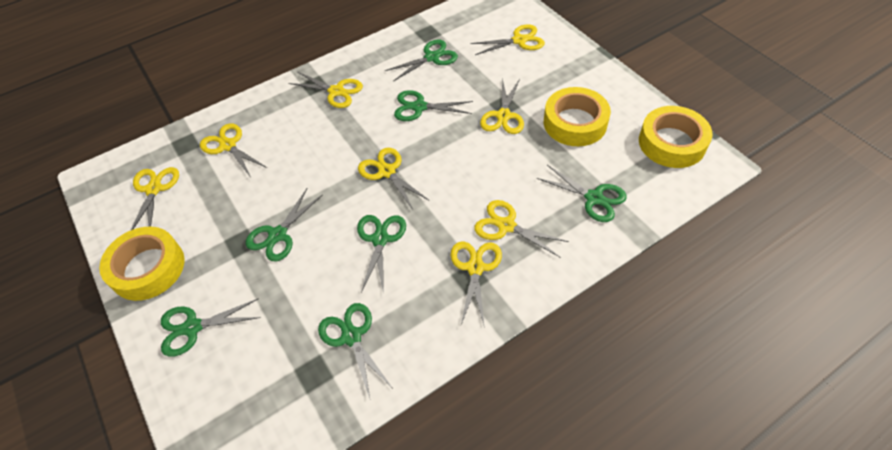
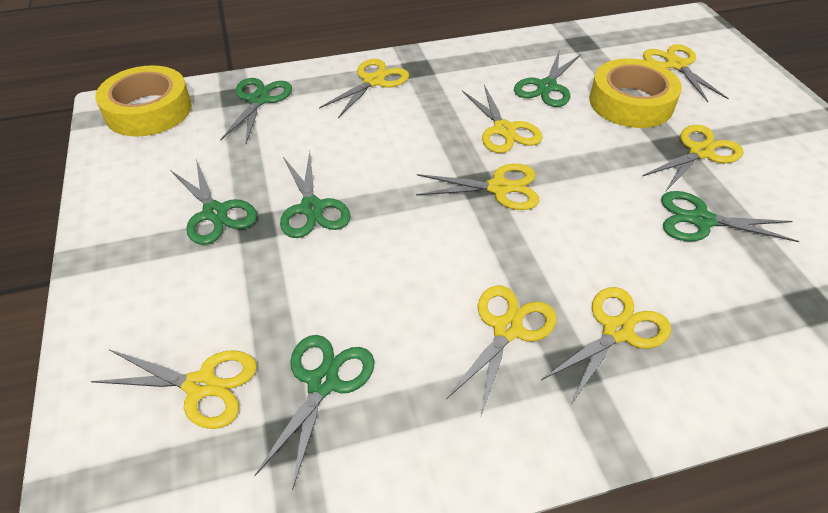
green scissors: [161,299,261,357] [246,189,323,261] [318,303,392,398] [357,215,406,294] [385,40,458,81] [394,90,473,121] [536,165,627,222] = 7 -> [170,159,257,245] [220,78,292,143] [254,335,375,490] [280,152,351,238] [514,50,581,107] [661,191,799,242] = 6
yellow tape: [99,227,185,301] [544,87,611,146] [639,106,712,168] = 3 -> [95,65,192,137] [589,58,682,128] = 2

